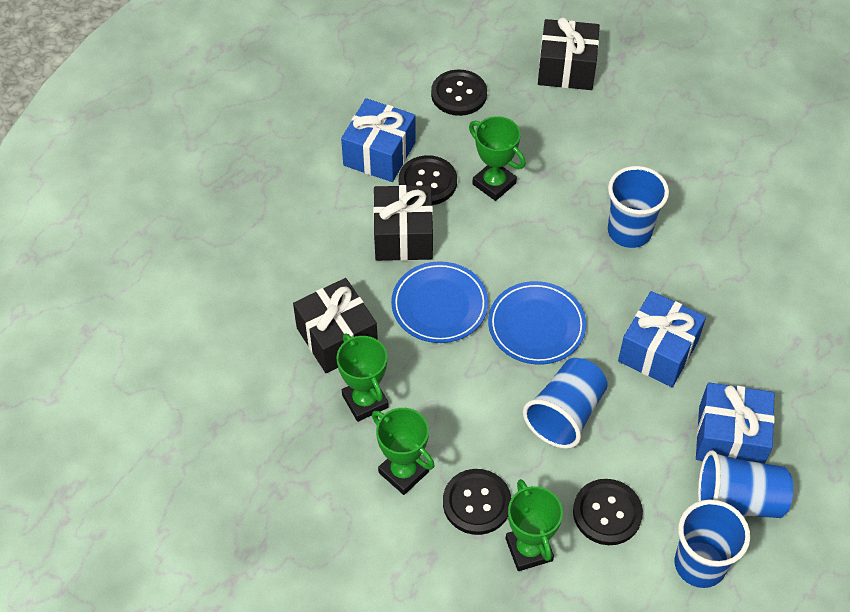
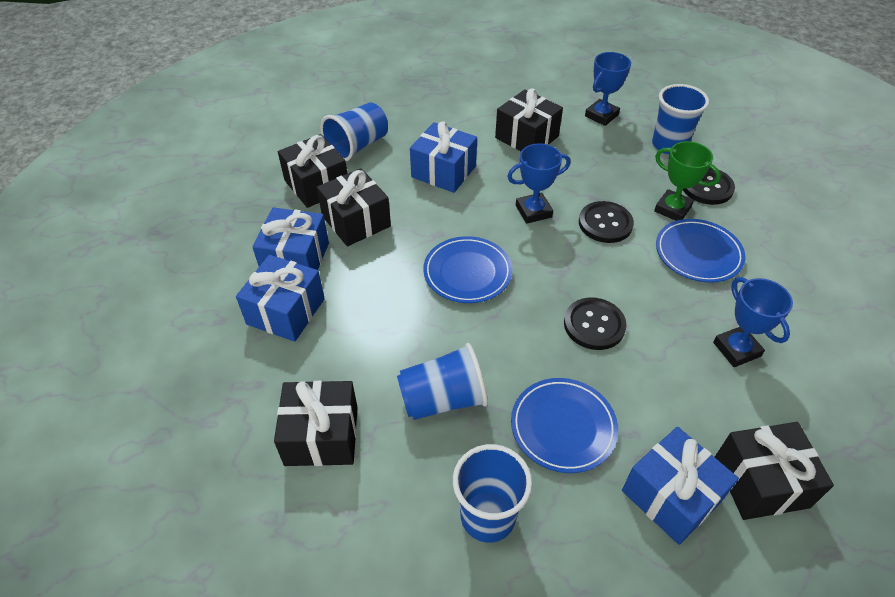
black button: [399,155,457,205] [431,69,487,116] [443,469,511,535] [573,479,643,545] = 4 -> [564,297,627,350] [579,201,634,243] [683,168,735,205] = 3
black gift: [293,278,378,373] [373,185,433,261] [538,17,600,90] = 3 -> [274,381,358,466] [278,134,347,208] [316,168,391,247] [495,88,563,151] [715,422,834,520] = 5
blue gift: [341,98,416,182] [618,291,706,387] [696,382,775,464] = 3 -> [236,255,325,342] [252,207,329,270] [410,121,477,193] [622,427,739,545] = 4
blue plate: [391,261,488,343] [488,281,586,365] = 2 -> [423,236,512,303] [511,378,618,473] [656,219,745,283] = 3
blue trophy: none = 0 -> [507,144,571,224] [585,52,631,126] [713,277,793,367] = 3
green trophy: [336,333,389,422] [372,408,435,495] [469,116,526,201] [506,479,563,571] = 4 -> [654,141,721,221] = 1

